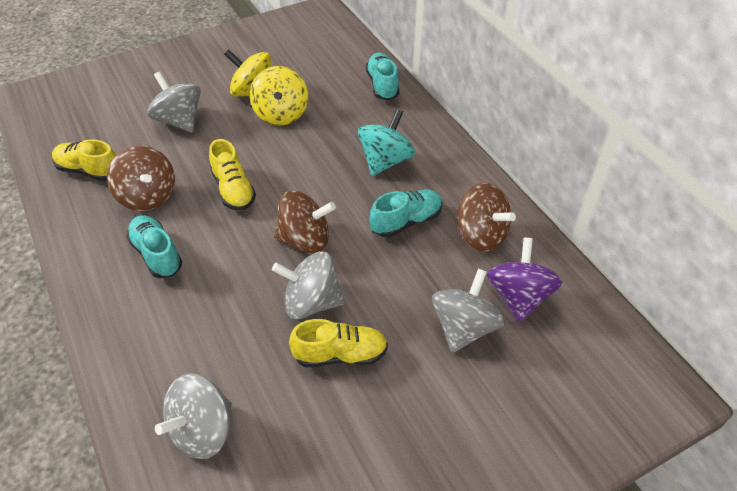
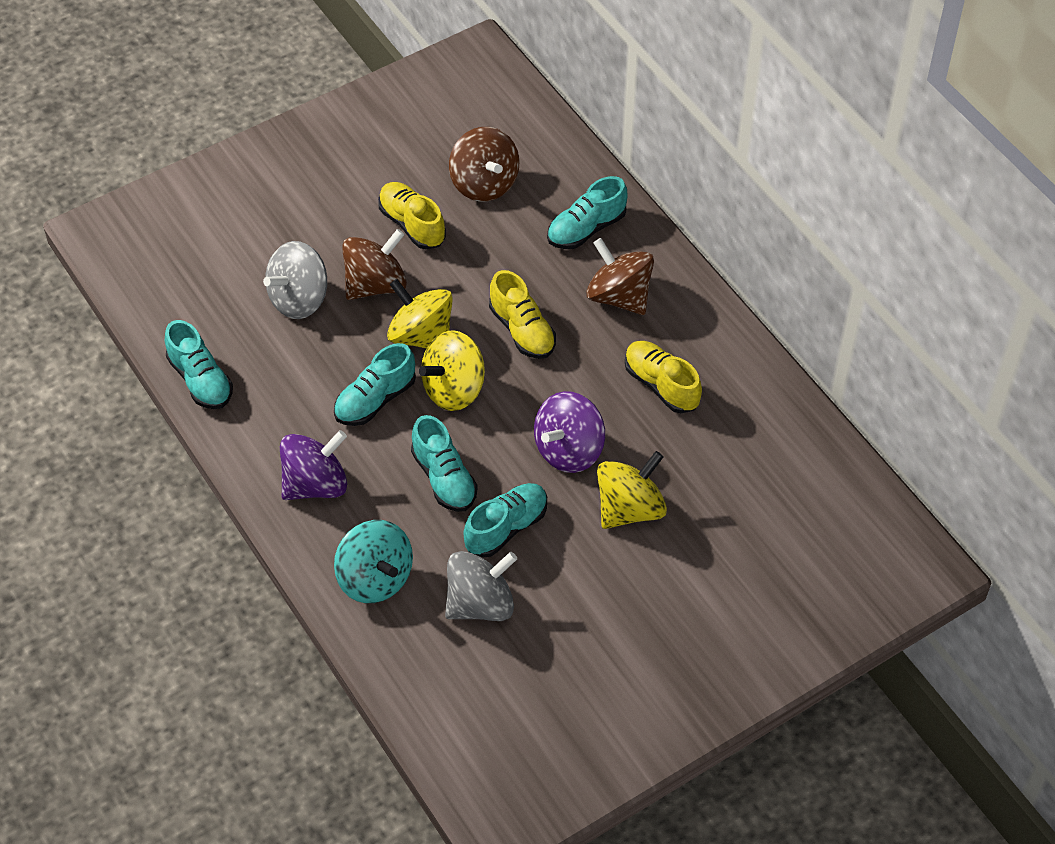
grey spinning top: [147,71,201,133] [155,373,232,459] [272,252,344,319] [432,269,505,353] = 4 -> [263,241,327,319] [445,551,517,621] = 2
purple spinning top: [487,238,563,322] = 1 -> [280,430,347,500] [534,391,605,473] = 2
turquoise shoe: [126,215,182,278] [366,53,400,100] [369,190,443,237] = 3 -> [165,320,233,409] [334,343,416,426] [411,415,478,512] [463,483,547,558] [547,176,627,249] = 5
yellow spinning top: [224,49,271,97] [250,66,308,126] = 2 -> [387,279,453,349] [419,330,485,411] [597,451,667,529] = 3

